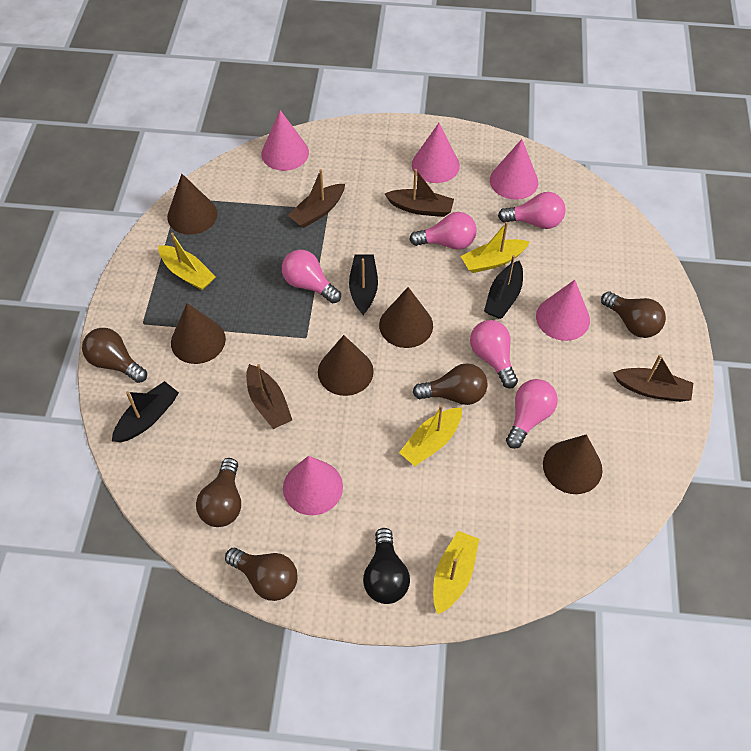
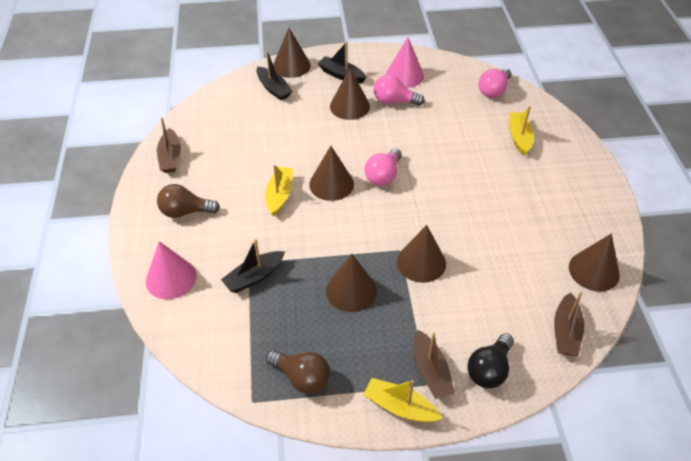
brown boat: [246,364,292,429] [288,169,345,228] [385,169,454,217] [613,354,693,402] = 4 -> [157,117,181,173] [414,330,455,399] [554,292,584,356] = 3
brown cone: [167,174,217,235] [171,303,226,364] [318,335,374,396] [379,287,433,348] [543,434,602,494] = 5 -> [273,28,311,78] [309,146,354,201] [326,254,377,312] [330,68,370,120] [397,225,446,283] [569,233,620,292] = 6
brown light bulb: [82,328,147,383] [196,458,241,527] [225,548,298,601] [413,363,487,405] [601,291,666,338] = 5 -> [157,184,220,218] [266,350,330,394] = 2
pink cone: [261,110,309,171] [283,456,343,515] [412,123,460,183] [490,139,538,200] [536,280,590,341] = 5 -> [146,241,197,299] [386,38,424,88] = 2
pink light bulb: [282,250,341,303] [409,212,477,250] [470,320,518,388] [498,192,566,229] [506,379,558,449] = 5 -> [365,148,402,186] [374,75,425,106] [478,68,511,98] = 3
yellow boat: [159,233,216,290] [399,405,462,466] [433,531,479,614] [461,222,529,273] = 4 -> [265,165,293,216] [363,378,443,423] [509,106,534,156] = 3

